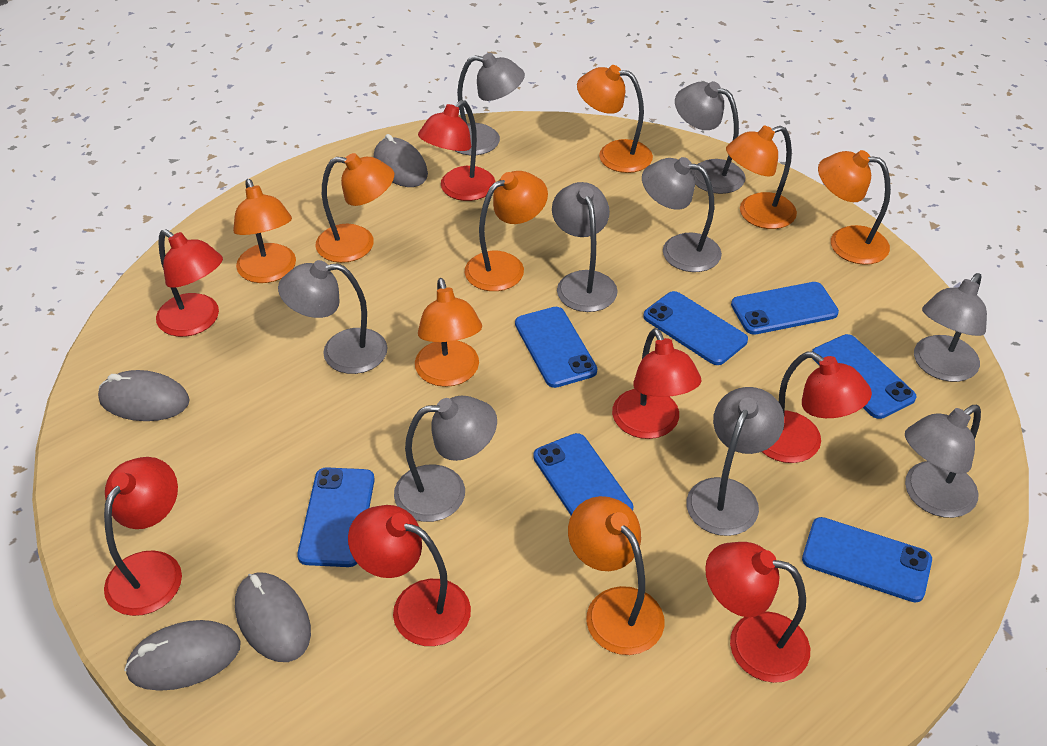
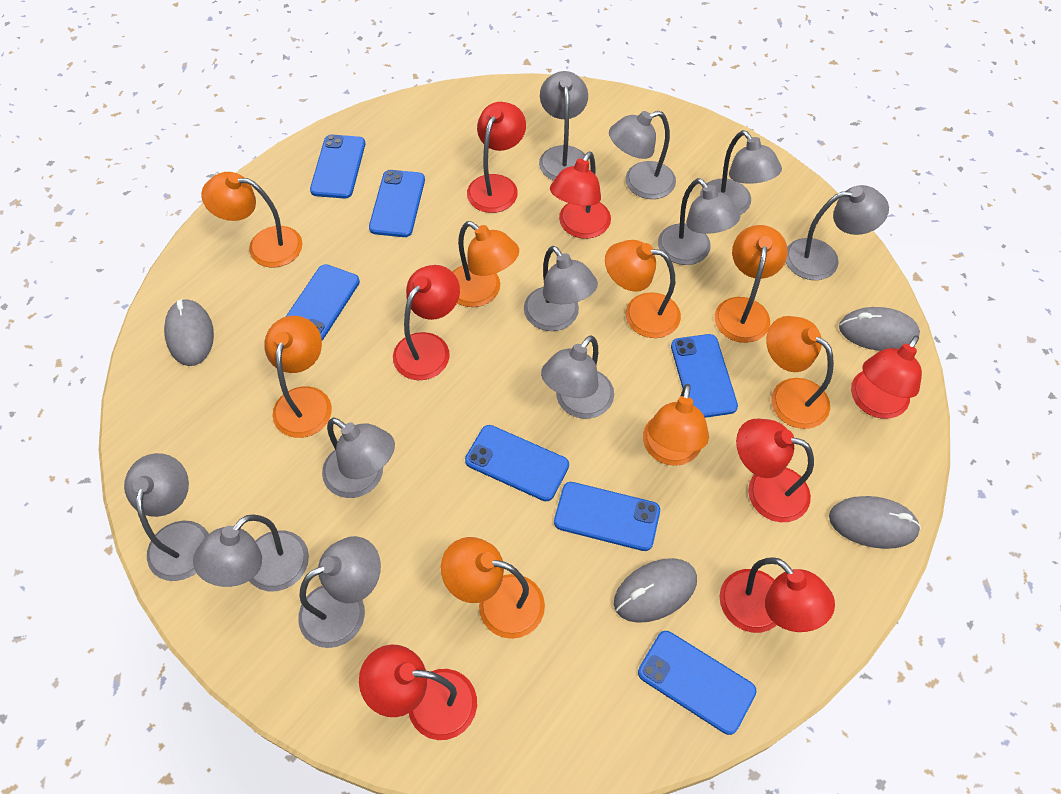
grey lamp: [278,260,388,374] [394,396,497,522] [456,53,525,155] [552,182,618,312] [642,157,722,272] [675,81,745,194] [686,387,784,536] [905,405,981,518] [914,273,987,382] = 9 -> [124,453,209,581] [193,514,309,591] [298,536,381,648] [322,418,395,498] [524,246,598,331] [539,71,588,181] [541,335,614,419] [609,111,676,199] [658,178,740,265] [700,130,782,215] [786,185,889,280] = 11

